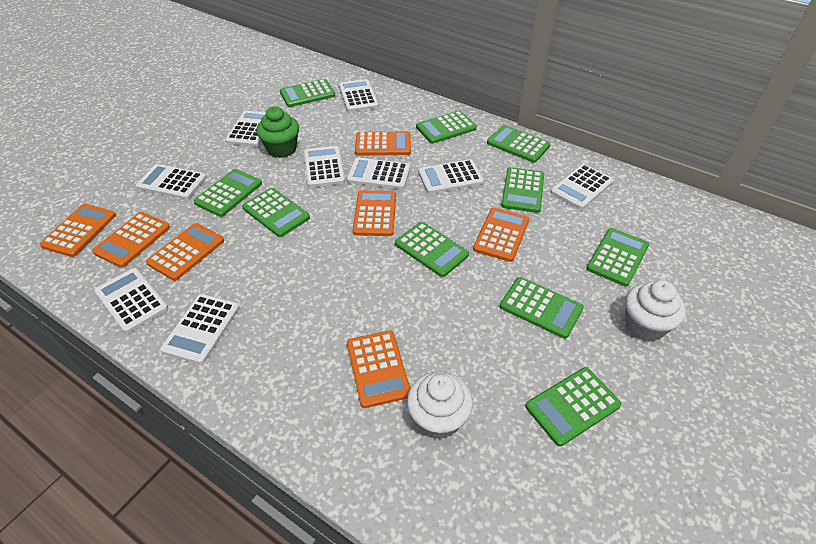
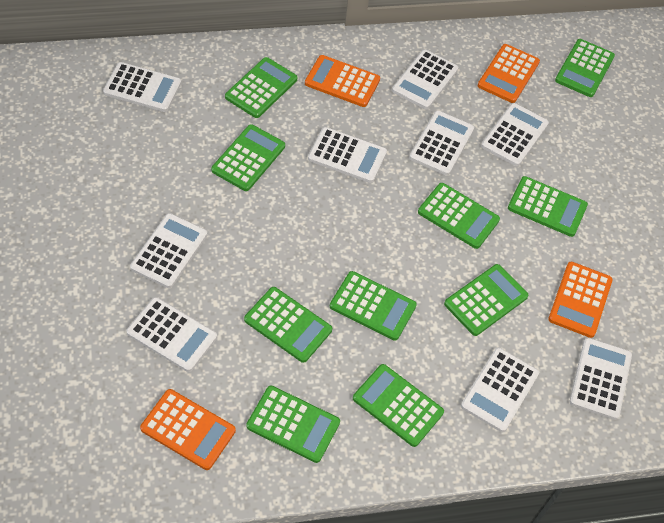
green cupcake: [256,106,299,158] = 1 -> none = 0
orange calculator: [40,204,116,257] [92,212,170,268] [146,223,224,281] [347,330,410,408] [353,190,396,236] [355,131,411,156] [473,208,529,262] = 7 -> [140,389,236,470] [305,55,380,107] [478,44,540,103] [548,262,613,338] = 4
white cupcake: [407,371,473,439] [625,280,686,342] = 2 -> none = 0

